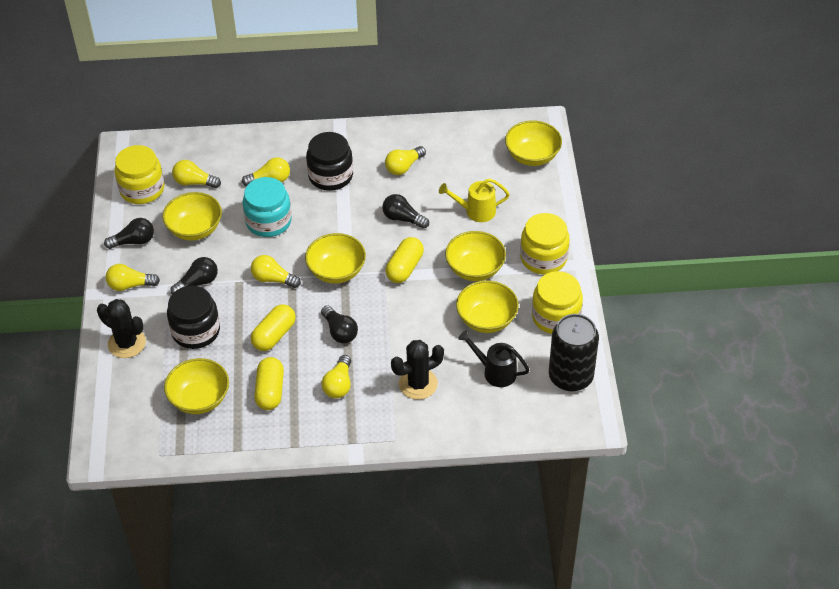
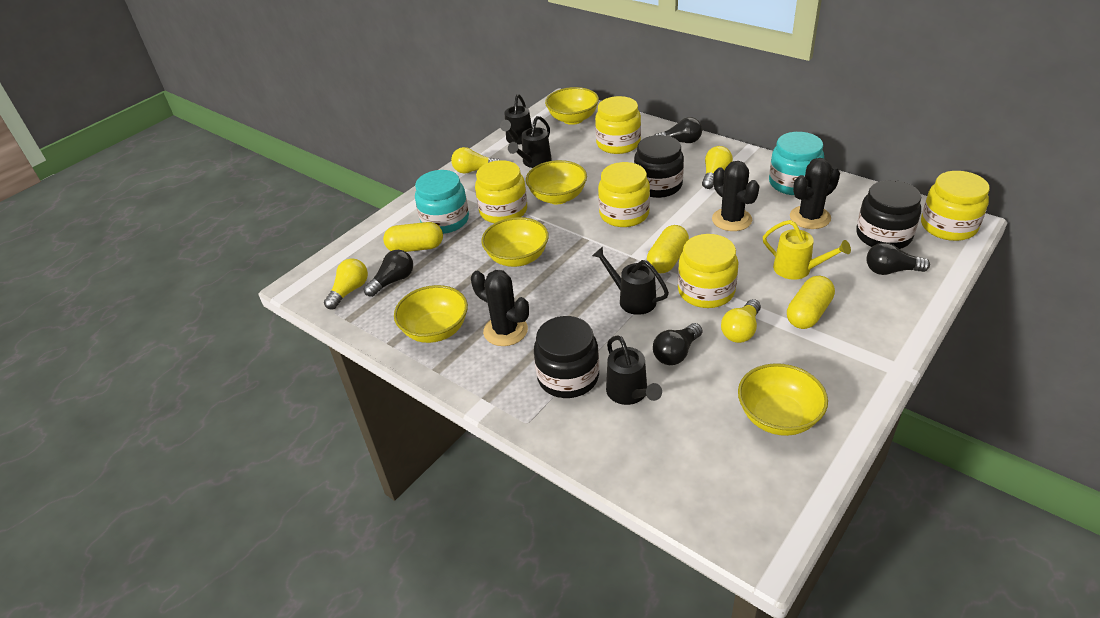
black cactus: [97,299,146,358] [391,340,444,400] = 2 -> [471,270,529,346] [712,161,759,231] [790,158,840,229] = 3
black can: [549,314,599,391] = 1 -> none = 0
black jar: [167,285,220,349] [306,132,353,191] = 2 -> [534,316,599,398] [634,135,684,198] [856,180,921,249] = 3
black watering can: [458,330,529,387] = 1 -> [500,94,532,144] [508,116,552,168] [592,247,669,315] [606,335,662,405] = 4
turquoise jar: [243,177,292,237] = 1 -> [415,170,469,234] [769,132,824,195] = 2
yellow bowl: [162,192,222,241] [164,358,229,414] [305,233,366,284] [445,231,506,281] [456,281,519,333] [505,120,562,166] = 6 -> [394,285,468,343] [481,217,549,267] [526,160,587,204] [545,87,599,125] [738,363,828,436] = 5
yellow jar: [114,145,164,204] [520,213,570,274] [532,271,583,334] = 3 -> [475,160,527,223] [595,96,641,154] [598,162,650,227] [678,234,738,308] [921,171,989,241] = 5
yellow light bulb: [106,264,160,291] [172,160,221,188] [242,158,290,186] [251,255,301,288] [322,355,351,398] [385,146,426,175] = 6 -> [324,259,368,309] [451,147,500,174] [702,146,733,189] [721,299,761,343] = 4

